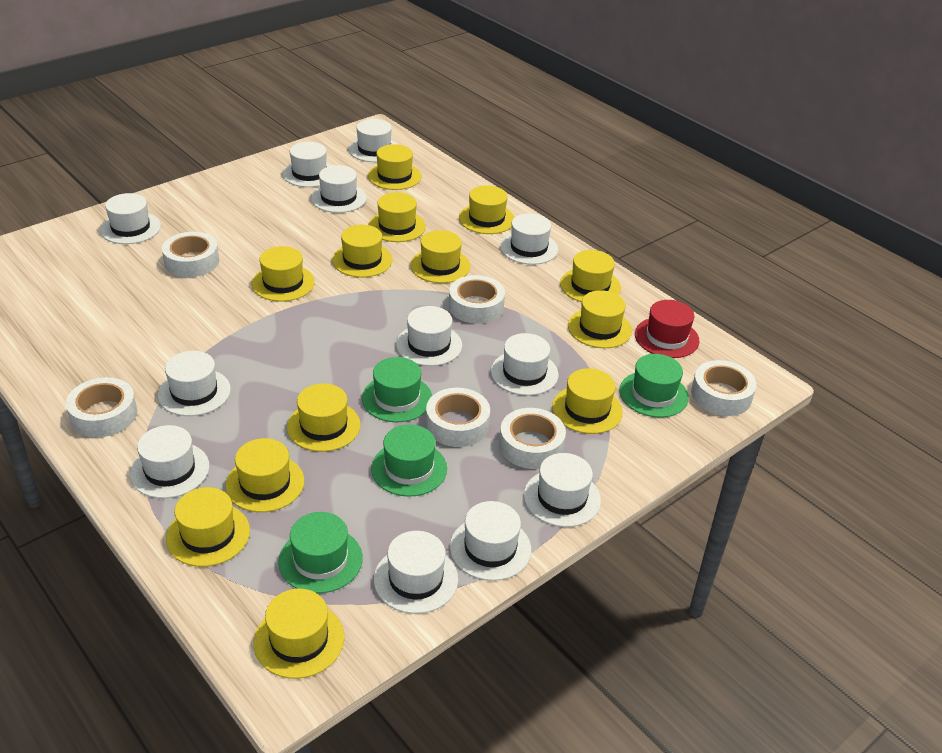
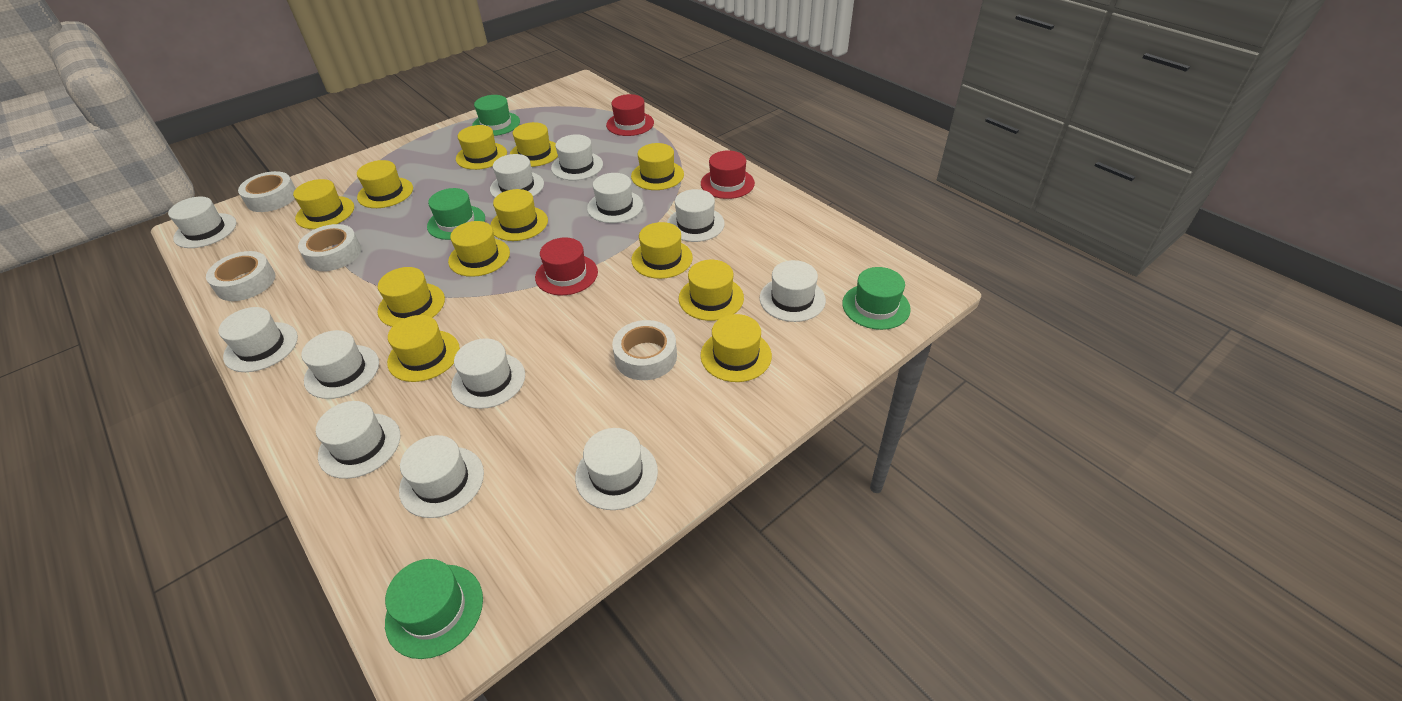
red hat: [635,300,700,358] = 1 -> [535,237,598,295] [606,94,654,136] [701,150,755,199] = 3
white tape: [66,377,137,437] [162,232,219,277] [426,388,490,447] [449,275,505,324] [499,408,566,469] [691,360,757,416] = 6 -> [206,251,275,301] [238,171,296,212] [298,224,361,271] [612,320,677,380] = 4
yellow hat: [166,487,250,567] [225,438,305,512] [252,246,315,301] [254,589,345,679] [287,383,361,452] [332,225,392,277] [368,144,421,190] [369,192,426,242] [410,230,470,283] [459,185,515,234] [552,368,623,434] [560,250,621,302] [568,290,632,348] = 13 -> [293,179,354,229] [357,160,413,208] [378,267,445,327] [387,315,460,382] [448,221,510,277] [456,125,507,170] [490,189,548,241] [510,122,558,167] [631,143,684,190] [631,222,693,279] [679,260,744,321] [700,314,772,382] = 12

